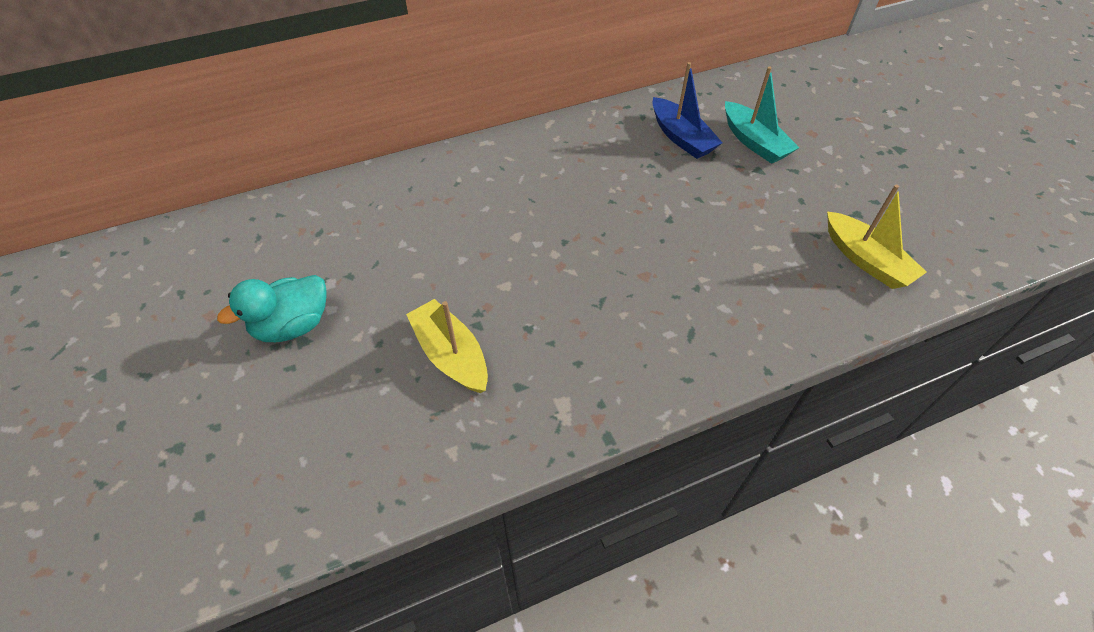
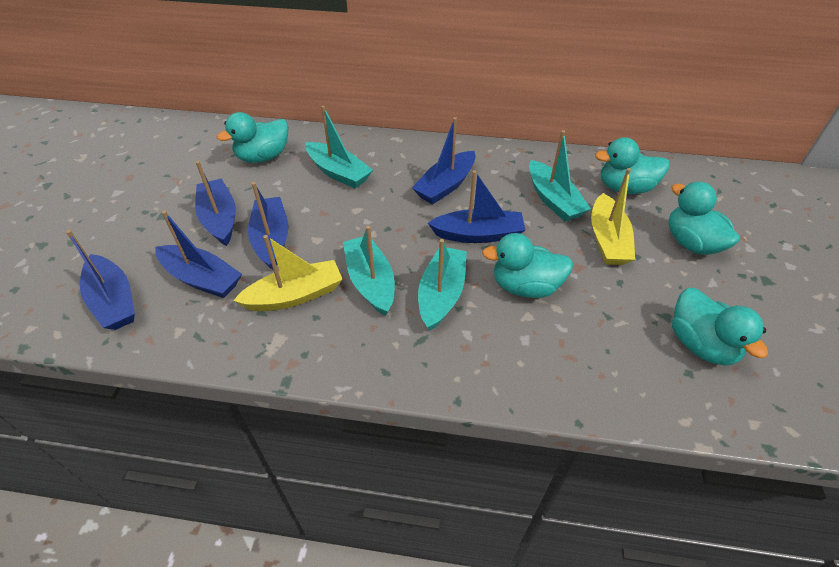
blue boat: [653,62,723,159] = 1 -> [66,230,135,330] [155,211,242,298] [195,161,236,246] [248,182,288,270] [412,117,475,204] [428,170,525,243] = 6
turquoise boat: [725,66,799,164] = 1 -> [305,106,373,188] [343,226,395,316] [418,239,467,331] [529,130,591,222] = 4
turquoise duck: [217,275,327,342] = 1 -> [217,112,289,163] [482,233,573,298] [595,137,669,194] [668,182,740,255] [672,288,768,366] = 5

